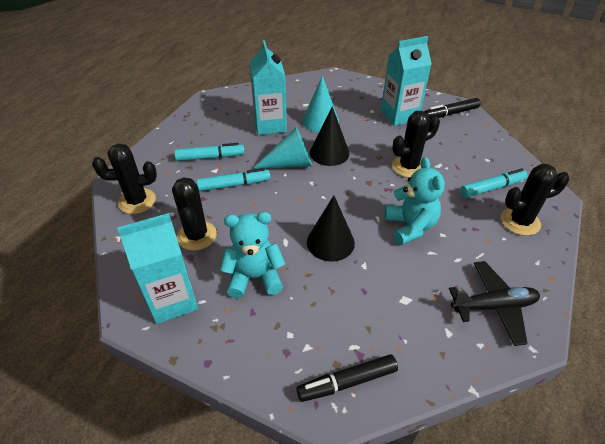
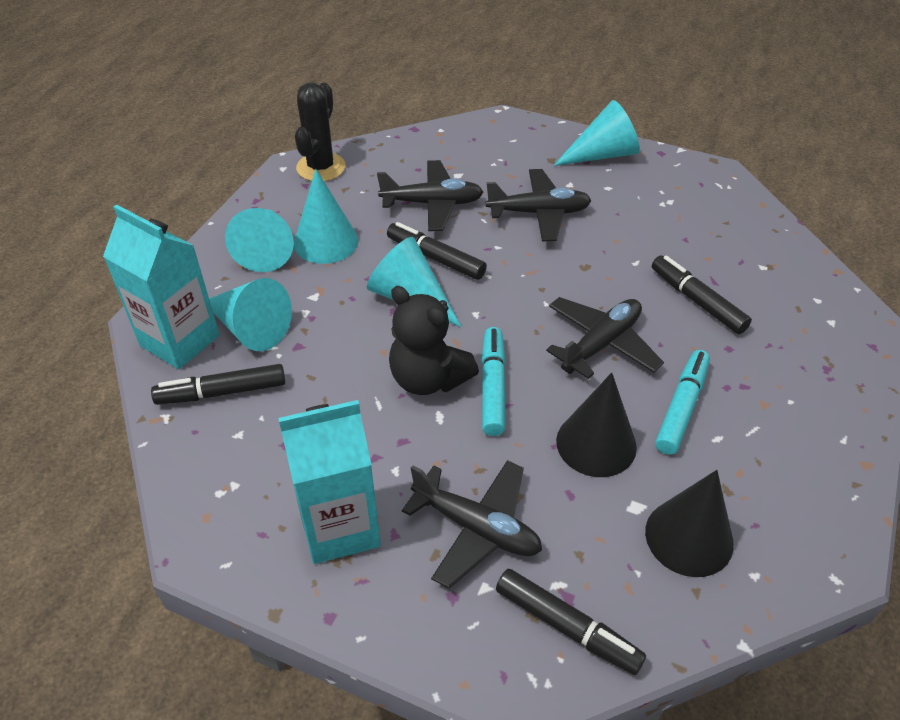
black cactus: [92,144,157,214] [172,177,217,251] [392,111,440,178] [501,164,569,236] = 4 -> [295,82,345,181] = 1
black marker: [296,354,398,402] [424,98,481,118] = 2 -> [151,364,285,405] [387,222,487,280] [496,569,646,675] [652,255,752,334] = 4
black plane: [449,261,540,346] = 1 -> [377,160,483,231] [402,460,542,588] [486,169,592,241] [546,297,664,379] = 4
black teddy bear: none = 0 -> [389,286,479,395] = 1
turquoise carton: [117,213,198,324] [250,40,287,135] [381,36,432,126] = 3 -> [103,205,220,369] [278,400,381,564] = 2
turquoise cone: [252,128,312,169] [302,76,339,132] = 2 -> [209,278,292,351] [225,208,294,272] [294,169,359,264] [367,237,462,327] [553,100,640,166] = 5
turquoise marker: [174,143,245,161] [196,168,270,191] [460,168,528,198] = 3 -> [481,327,506,436] [655,350,710,455] = 2
turquoise teddy bear: [220,212,285,299] [384,157,445,245] = 2 -> none = 0

